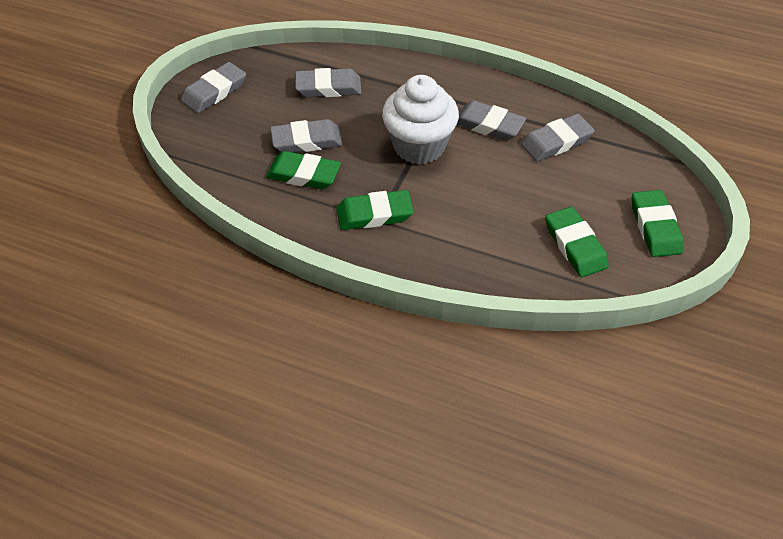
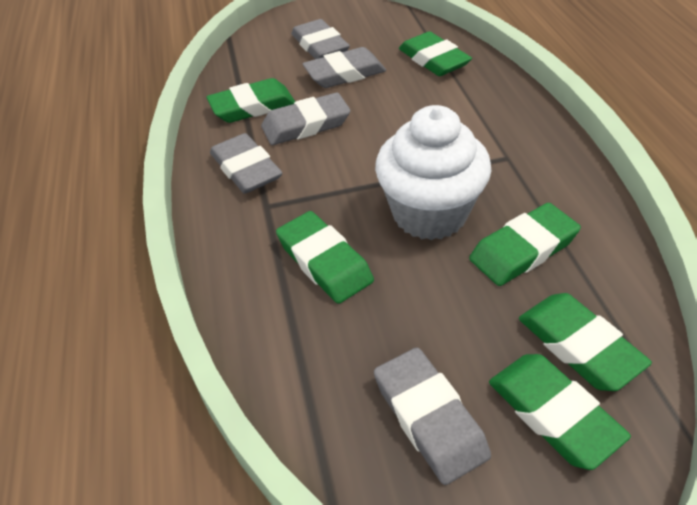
green eraser: [266,151,341,189] [336,190,414,230] [545,207,609,277] [632,190,683,257] = 4 -> [206,78,295,123] [276,211,374,304] [399,31,472,76] [469,203,581,286] [489,354,631,470] [519,293,652,391] = 6

